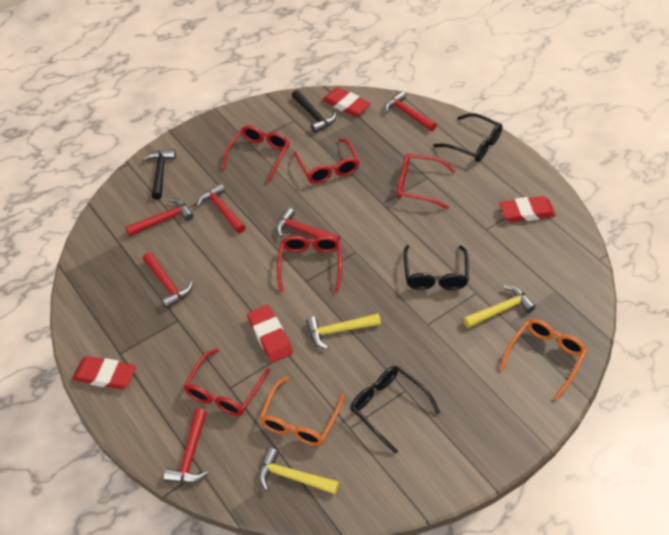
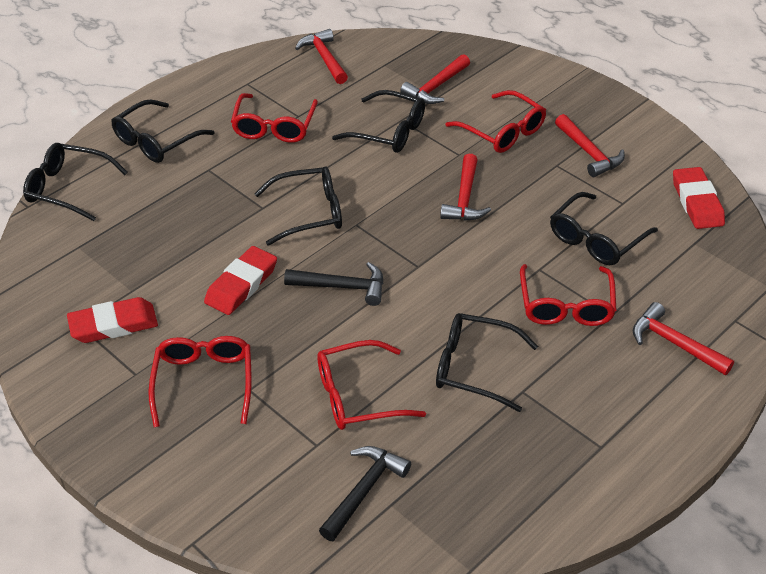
black glasses: [350,366,440,454] [403,245,469,290] [434,113,503,162] = 3 -> [23,143,128,221] [111,99,215,163] [254,167,342,246] [332,90,425,153] [436,313,538,412] [550,192,658,265] = 6
orange glasses: [259,376,345,446] [500,319,587,400] = 2 -> none = 0
red eraser: [72,356,136,390] [247,305,293,363] [322,87,371,117] [499,196,556,222] = 4 -> [67,297,158,343] [204,246,277,315] [673,167,725,229] = 3
red hammer: [125,198,194,236] [143,252,193,309] [164,408,209,483] [197,183,246,233] [276,208,340,240] [384,91,437,131] = 6 -> [295,29,348,84] [400,54,470,104] [440,153,491,221] [555,114,625,177] [633,302,734,375] = 5
yellow hammer: [258,448,339,494] [306,313,381,349] [463,285,536,328] = 3 -> none = 0

